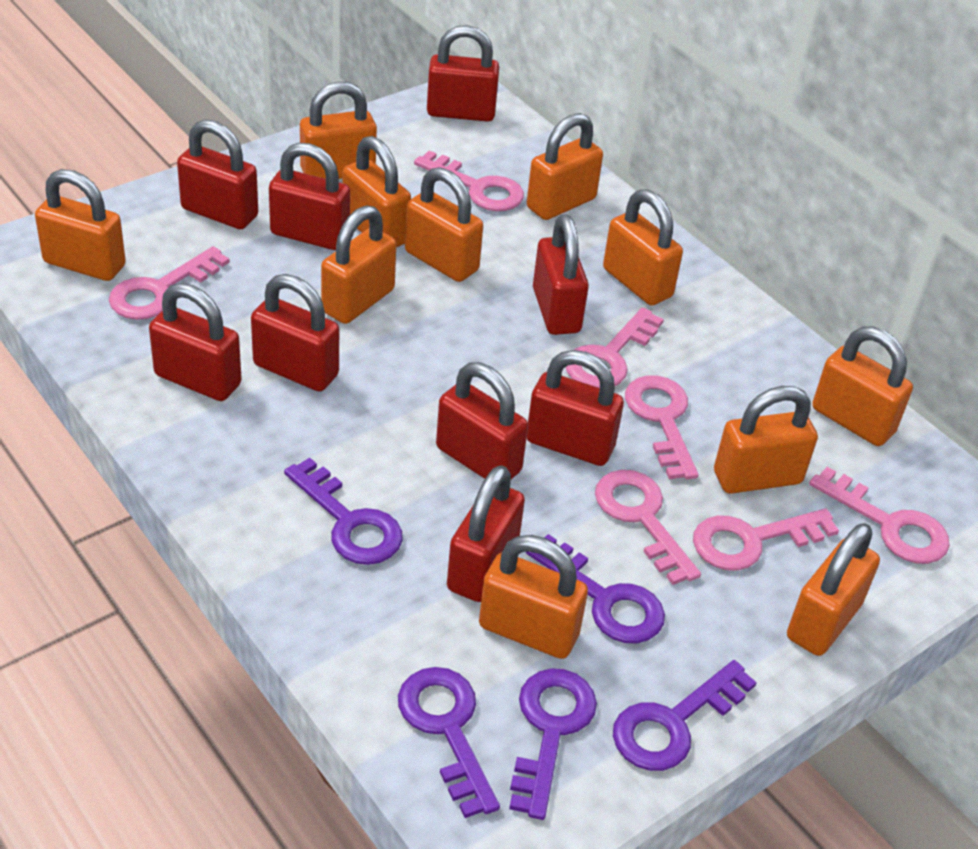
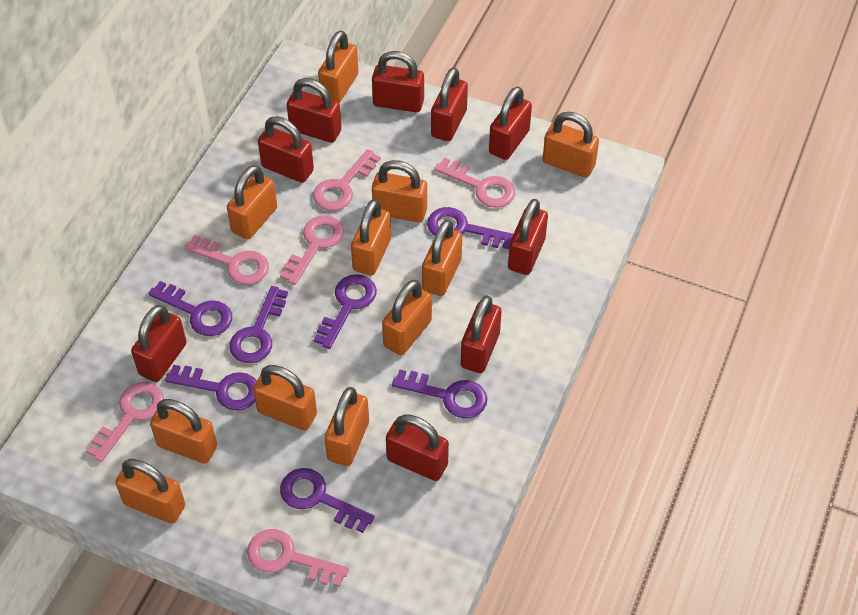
pink key: [109,246,230,320] [414,150,524,211] [566,308,664,388] [595,470,701,585] [625,375,698,480] [693,509,839,571] [809,467,950,564] = 7 -> [86,382,164,462] [184,235,269,285] [247,529,349,587] [280,215,344,285] [313,149,381,211] [434,157,515,208] = 6
purple key: [284,458,403,565] [398,667,500,818] [509,668,597,820] [526,534,665,643] [613,660,757,771] = 5 -> [148,281,232,336] [165,365,257,411] [229,286,288,363] [280,468,375,533] [314,274,377,349] [392,369,487,418] [427,207,513,249] = 7

